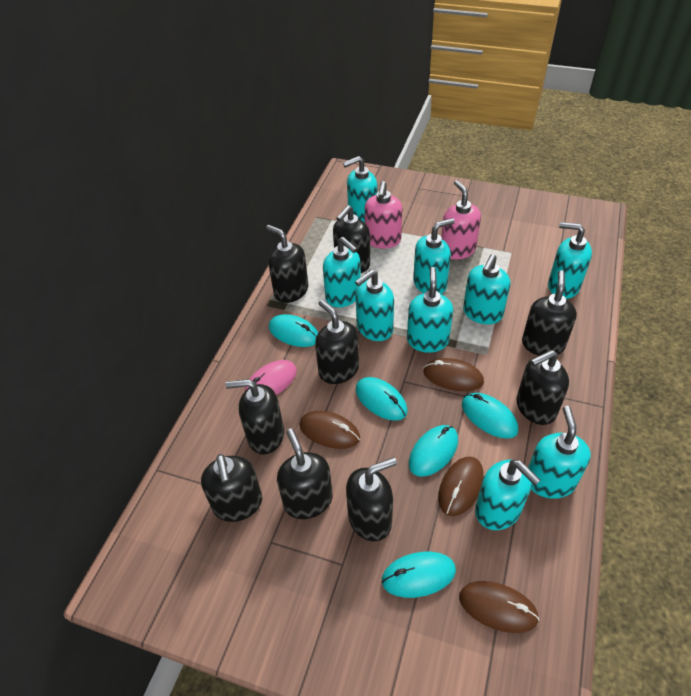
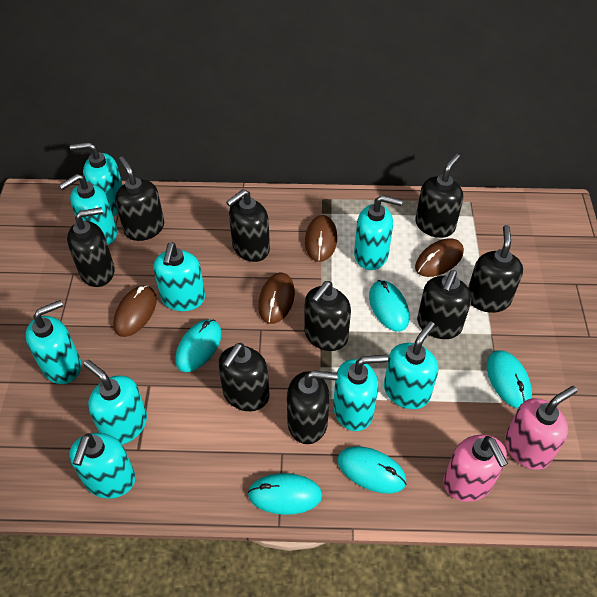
pink mouse: [245,360,297,395] = 1 -> none = 0

